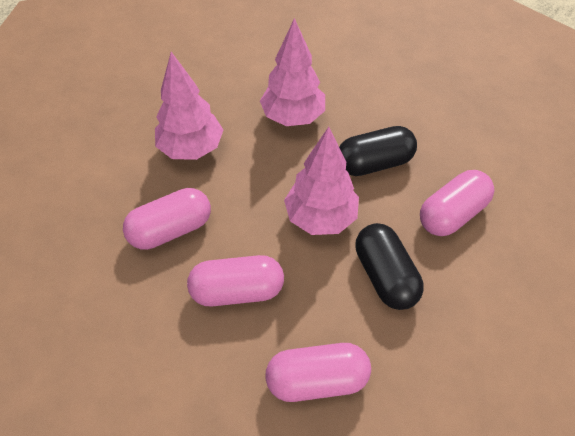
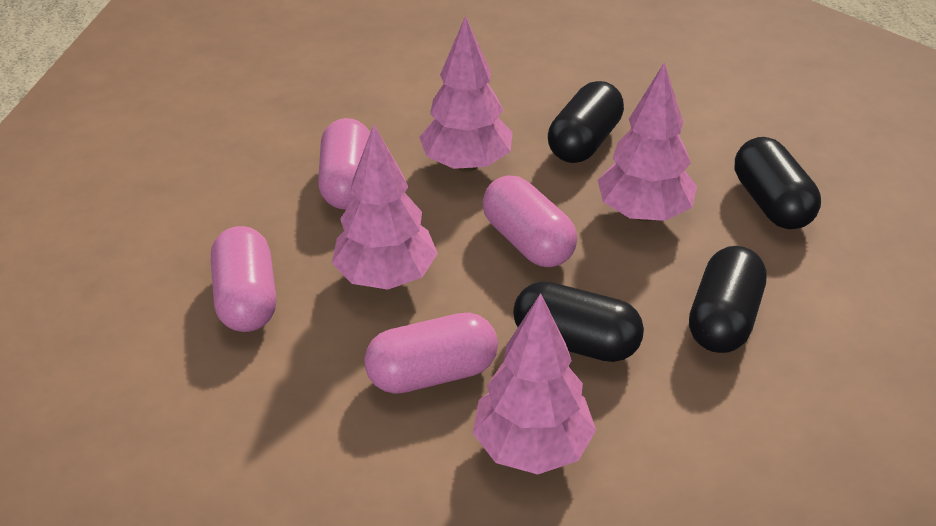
black capsule: [339,126,417,176] [355,223,424,310] = 2 -> [513,281,644,362] [548,81,624,163] [689,246,767,353] [735,137,821,229] = 4
pink tree: [155,52,223,160] [260,18,325,126] [284,127,359,235] = 3 -> [332,125,438,290] [419,16,513,172] [473,293,596,474] [598,62,697,221] = 4

